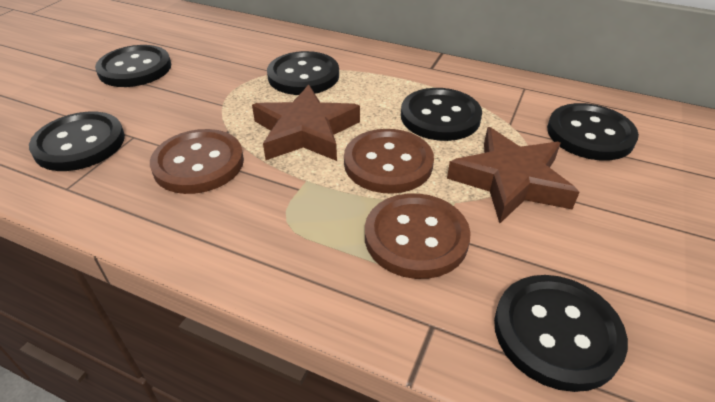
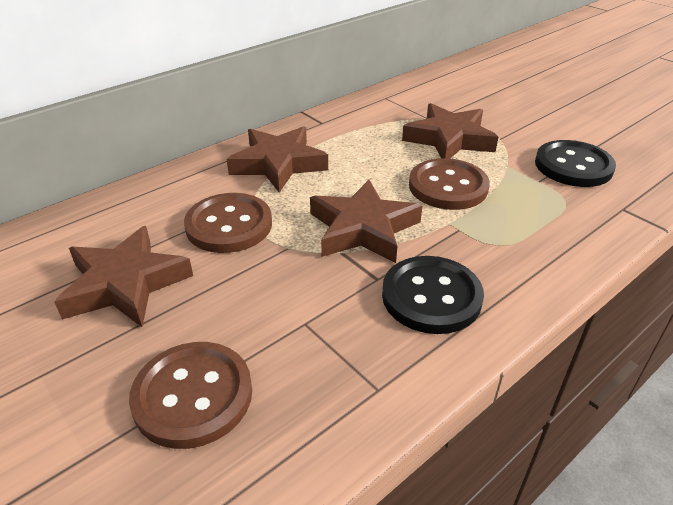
black button: [29,112,125,171] [95,45,171,87] [267,51,339,95] [401,88,482,141] [494,275,628,392] [547,103,639,160] = 6 -> [382,256,484,334] [535,140,616,187] = 2
brown star: [252,85,360,161] [447,127,579,223] = 2 -> [54,226,193,327] [227,126,328,193] [310,179,422,263] [402,103,498,159] = 4

